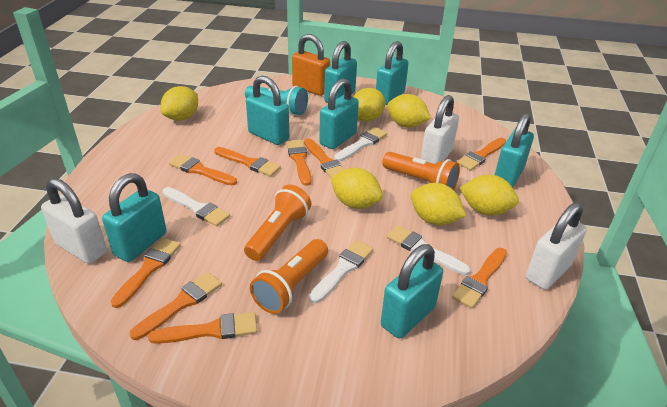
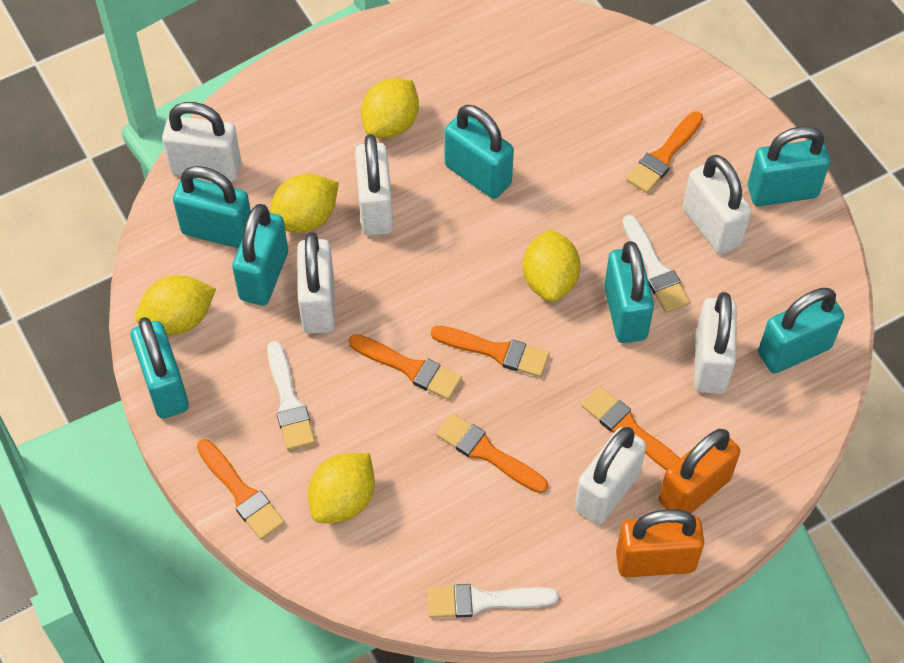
orange brush: [111,238,181,308] [130,272,222,340] [148,312,257,344] [169,154,237,185] [214,147,281,176] [286,140,311,186] [304,138,345,178] [452,248,507,309] [457,138,506,171] = 9 -> [197,439,285,540] [349,334,462,400] [431,325,549,377] [436,413,548,493] [581,386,680,471] [626,111,703,193] = 6
orange flashlight: [244,185,311,261] [250,239,328,314] [382,152,460,190] = 3 -> none = 0
orange padlock: [292,34,330,96] = 1 -> [616,509,704,577] [659,429,740,513] = 2
turquoise flashlight: [245,86,308,115] = 1 -> none = 0
white brush: [162,187,230,227] [309,240,373,303] [334,127,387,162] [386,225,470,275] = 4 -> [267,341,315,450] [427,584,559,618] [622,215,690,313] = 3
white padlock: [41,178,107,264] [421,95,459,164] [526,203,587,290] = 3 -> [162,102,241,182] [297,232,335,334] [355,134,393,236] [575,427,646,524] [683,155,752,255] [694,292,737,394] = 6
yellow lemon: [161,86,198,121] [331,168,383,209] [353,88,385,121] [387,94,431,128] [411,183,466,225] [460,175,519,215] = 6 -> [135,275,216,335] [270,174,339,233] [308,453,375,523] [361,78,419,138] [523,229,581,302] = 5

